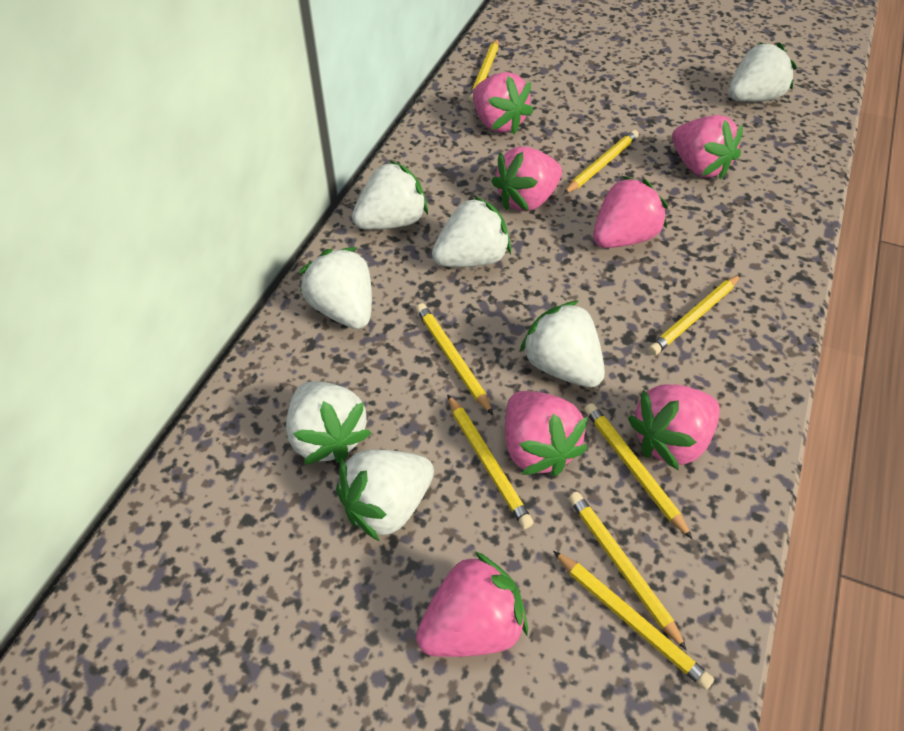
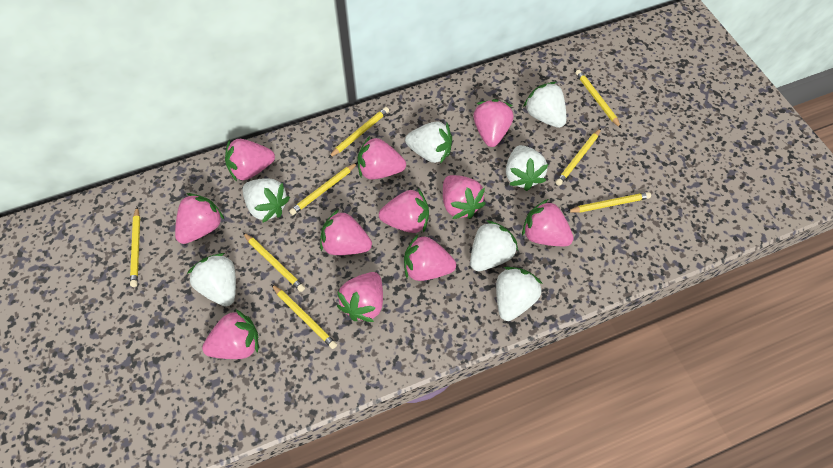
pink strawberry: [416,551,528,657] [473,72,533,134] [491,147,562,212] [505,391,588,476] [593,176,668,248] [628,384,720,470] [672,115,743,179] = 7 -> [175,193,225,244] [202,310,258,359] [225,139,275,182] [320,209,372,255] [337,272,383,322] [358,136,406,180] [379,188,429,233] [404,234,456,281] [443,175,486,219] [473,99,514,147] [522,199,574,246] = 11

